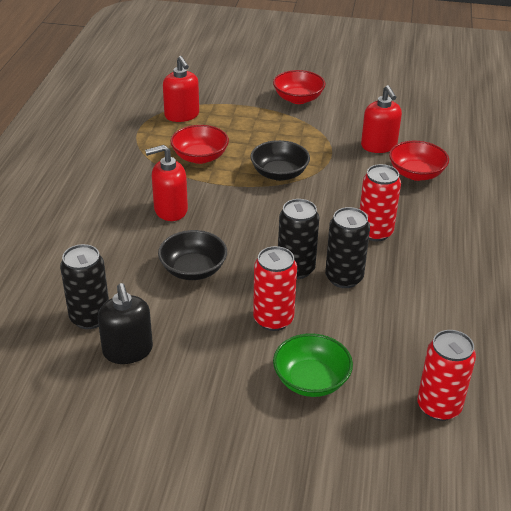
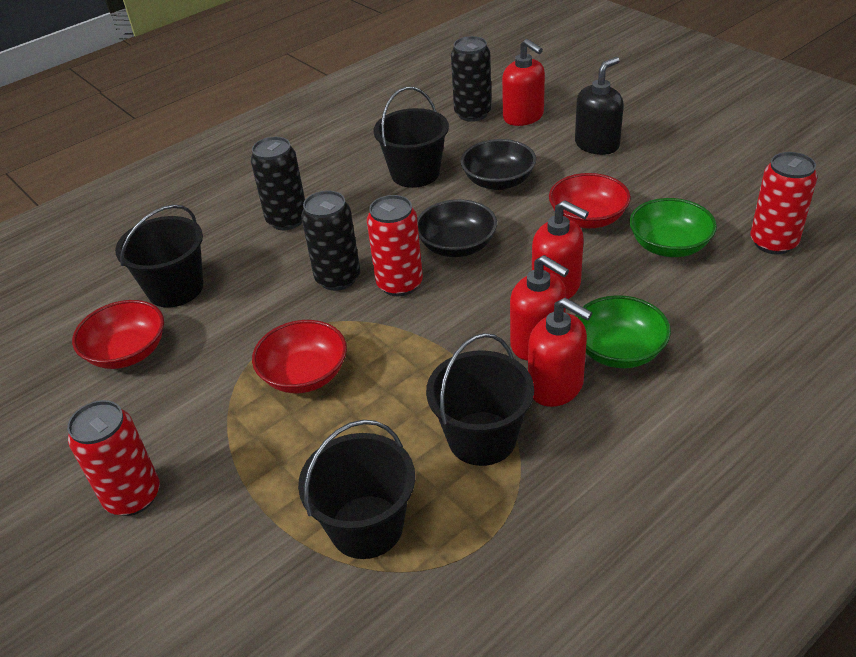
black bucket: none = 0 -> [115,205,203,307] [298,420,415,559] [373,87,449,188] [426,333,534,466] = 4
green bowl: [273,333,353,397] = 1 -> [576,295,671,368] [629,198,717,257] = 2
red soap dispenser: [145,145,188,221] [163,56,199,122] [361,85,402,153] = 3 -> [502,39,545,126] [510,255,569,361] [528,298,592,407] [532,200,589,299] = 4

